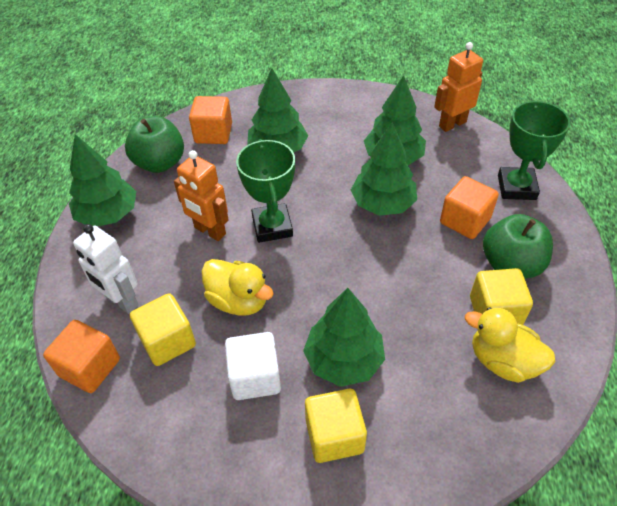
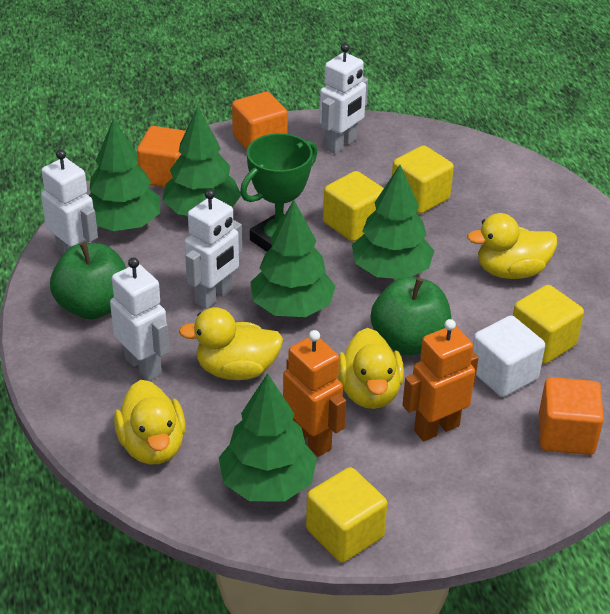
green trophy: [236,139,295,243] [498,100,570,200] = 2 -> [240,133,317,252] = 1
white robot: [73,224,139,314] = 1 -> [41,150,98,254] [110,257,170,381] [184,189,242,309] [319,43,368,154] = 4
yellow cube: [130,293,196,366] [305,389,367,463] [470,268,533,325] = 3 -> [306,467,387,563] [323,171,384,242] [392,145,454,214] [513,285,584,364] = 4
yellow duck: [201,259,274,316] [465,307,555,383] = 2 -> [114,380,186,465] [179,307,283,380] [338,328,404,409] [467,213,557,279] = 4

